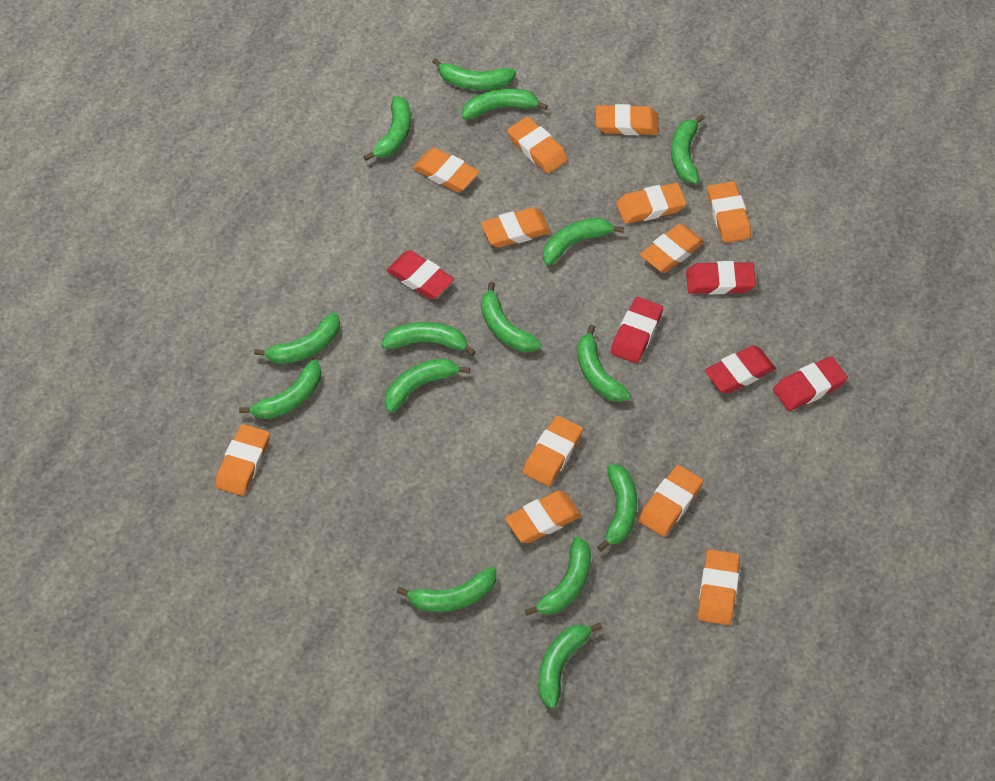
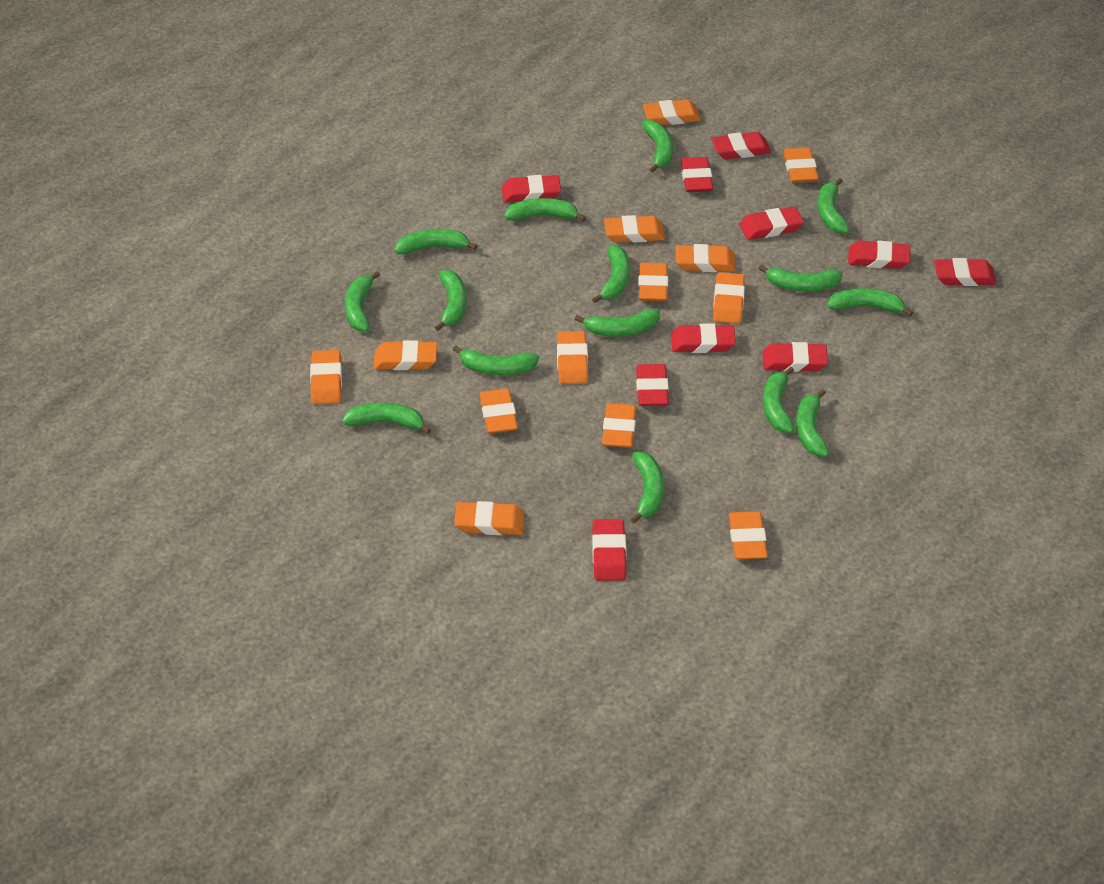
orange eraser: [215,424,270,496] [413,148,479,192] [481,207,551,248] [505,491,582,543] [507,117,568,174] [523,415,583,486] [596,104,659,135] [616,183,686,224] [638,465,703,537] [640,224,704,273] [698,549,740,625] [707,181,751,243] = 12 -> [310,350,342,404] [373,340,437,370] [454,501,525,535] [480,388,518,433] [557,331,588,384] [602,403,636,448] [604,215,665,243] [638,263,668,301] [643,99,701,125] [676,244,736,272] [713,272,745,324] [729,511,768,559] [783,148,819,183] = 13
red eraser: [386,250,454,299] [610,297,663,363] [686,261,756,294] [705,345,776,394] [773,356,848,411] = 5 -> [502,175,561,202] [592,519,626,581] [636,364,669,406] [671,324,736,353] [681,157,713,192] [712,132,771,159] [740,206,804,240] [762,342,828,372] [848,240,910,269] [934,258,997,286] = 10

